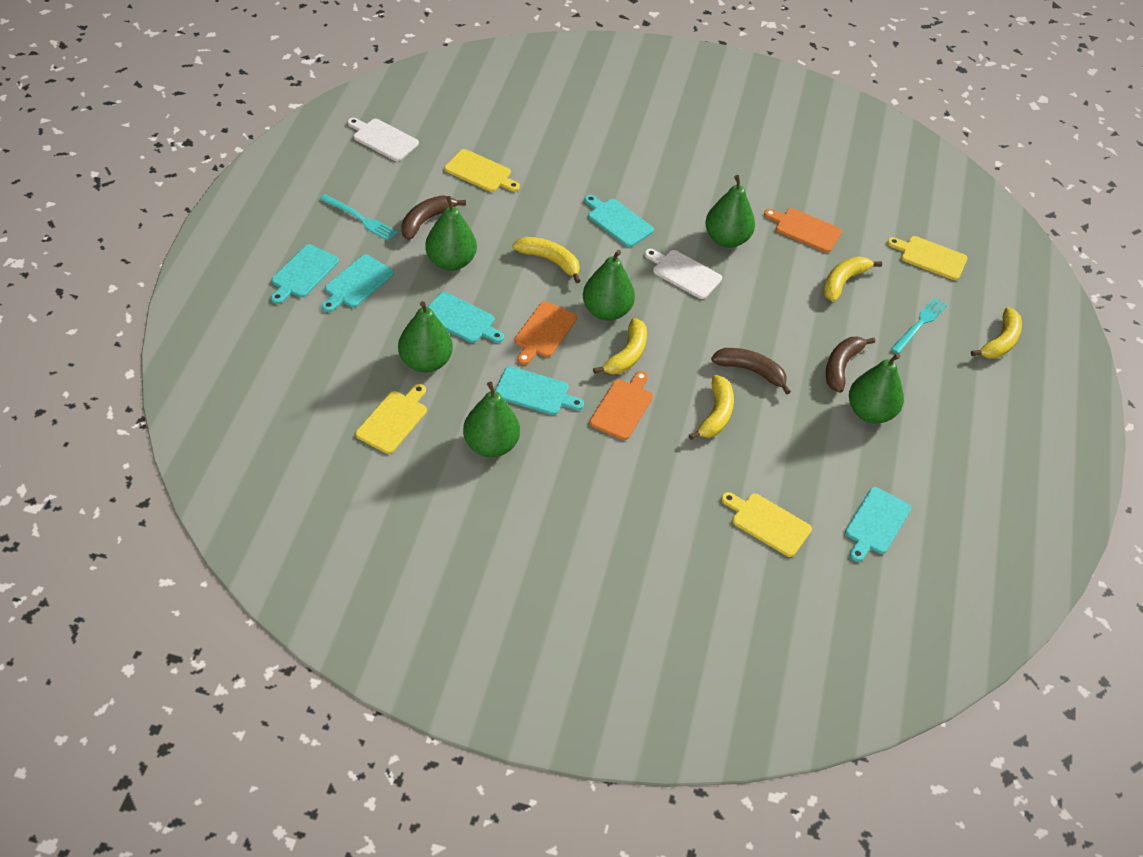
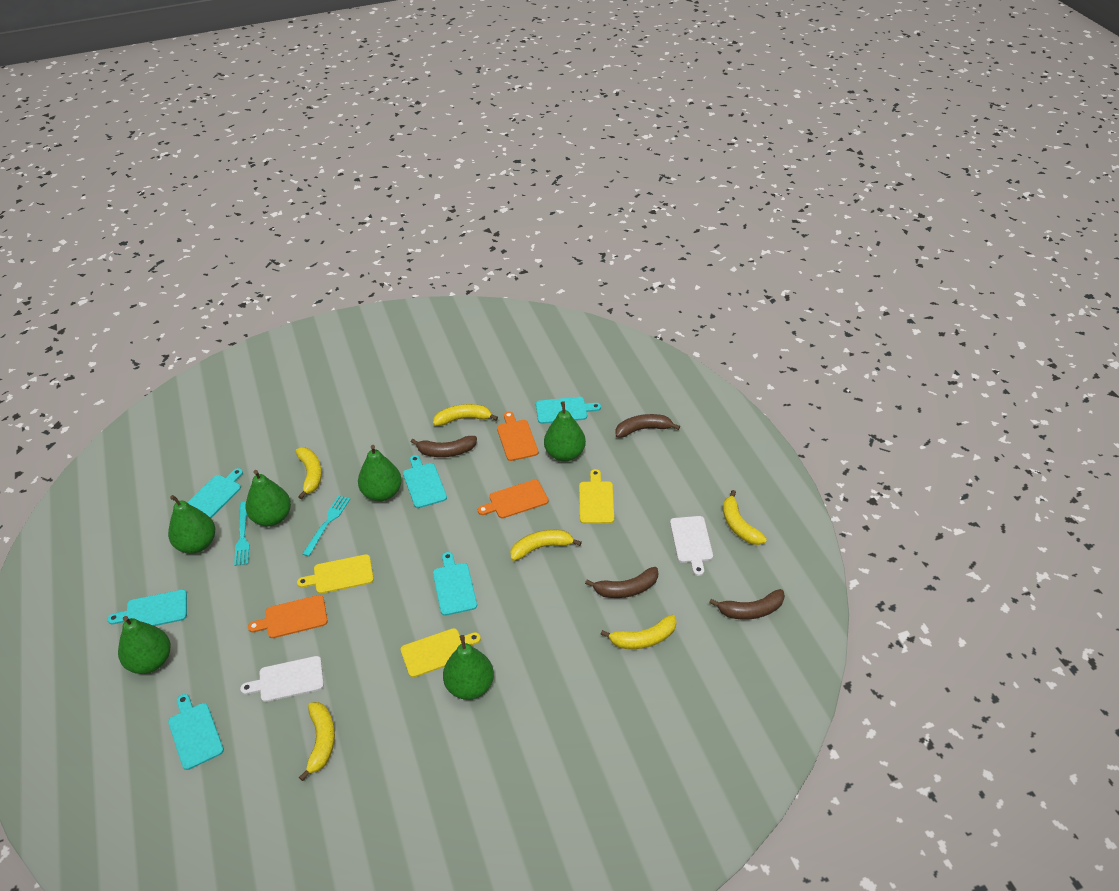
brown banana: [401,195,466,240] [711,348,791,395] [826,337,875,393] = 3 -> [411,436,477,457] [585,567,658,598] [616,414,680,438] [709,589,785,620] = 4
yellow banana: [512,237,580,283] [593,318,647,374] [689,375,734,440] [823,256,882,302] [971,307,1022,359] = 5 -> [295,447,322,499] [299,702,335,781] [433,404,498,426] [510,530,582,561] [600,615,676,649] [723,490,767,545] = 6
yellow cutting board: [356,384,427,454] [445,149,520,192] [721,492,812,557] [887,236,967,280] = 4 -> [297,554,374,594] [401,628,481,678] [579,469,614,524] = 3

